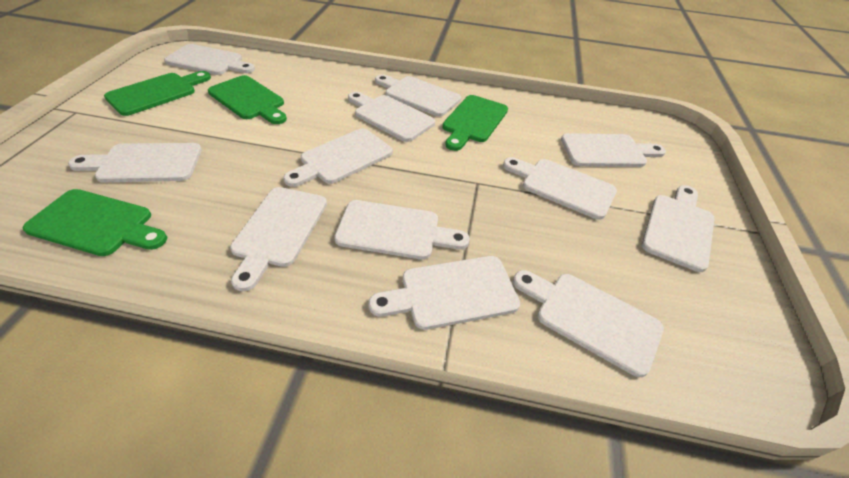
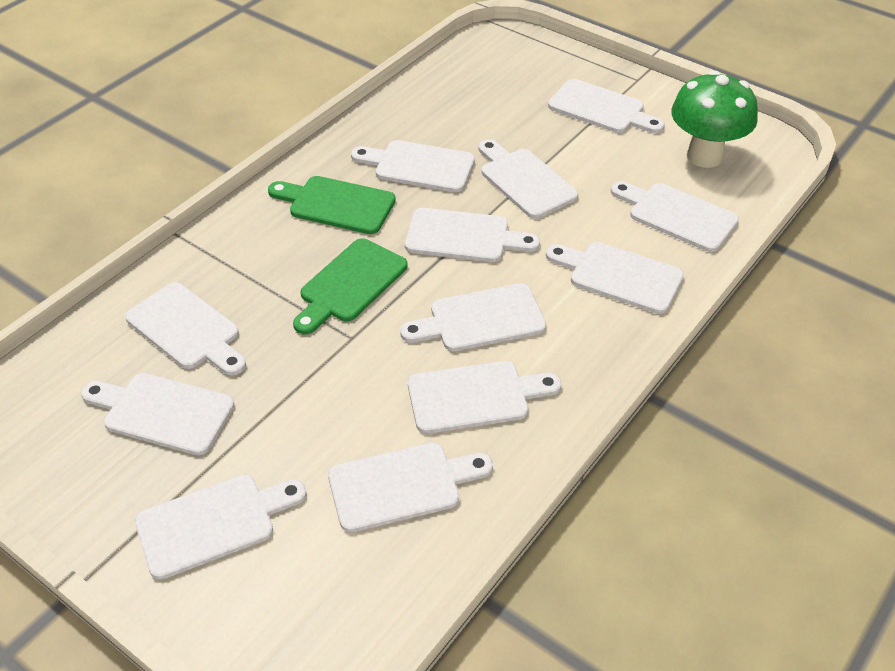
green cutting board: [23,189,167,256] [104,71,211,116] [208,75,287,124] [442,95,508,151] = 4 -> [268,176,396,234] [293,238,408,334] = 2
green mushroom: none = 0 -> [671,70,758,168] = 1

